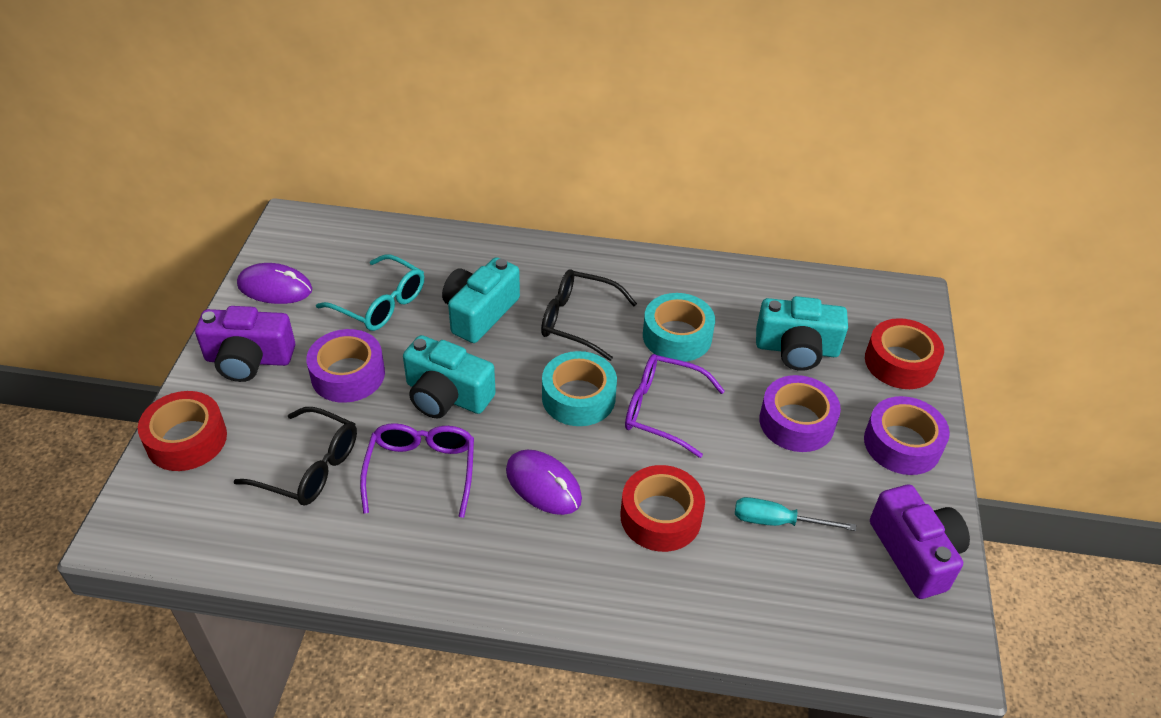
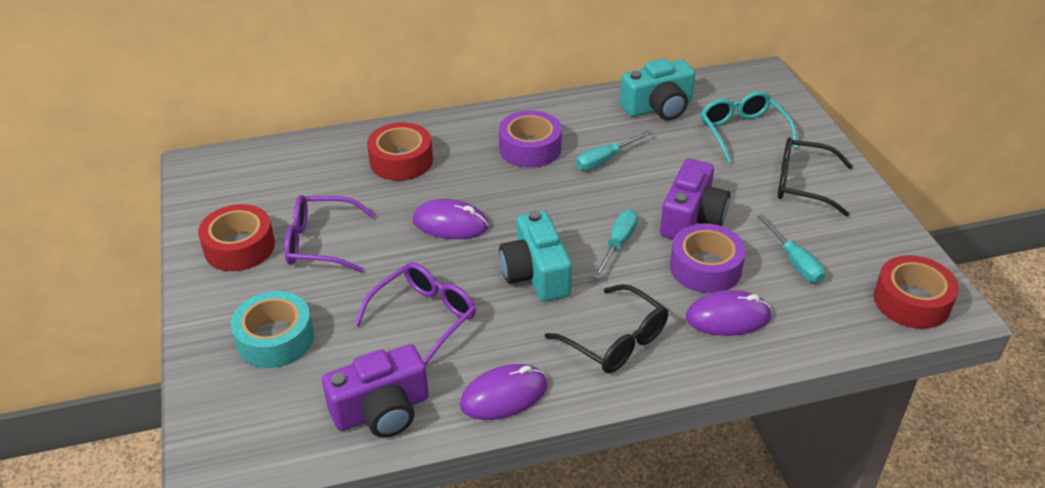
purple mouse: [237,263,312,304] [506,449,582,515] = 2 -> [413,199,489,239] [460,364,548,420] [686,290,772,336] = 3
purple tape: [306,329,385,403] [759,375,841,452] [864,396,950,475] = 3 -> [499,110,562,168] [670,224,746,293] = 2
turquoise camera: [403,335,496,418] [442,257,520,343] [756,296,848,371] = 3 -> [499,210,572,302] [620,58,695,120] = 2
turquoise screwdriver: [735,497,856,531] = 1 -> [576,130,652,171] [593,210,638,279] [757,214,825,283] = 3
turquoise tape: [542,351,617,426] [643,293,715,362] = 2 -> [231,291,314,368] = 1

